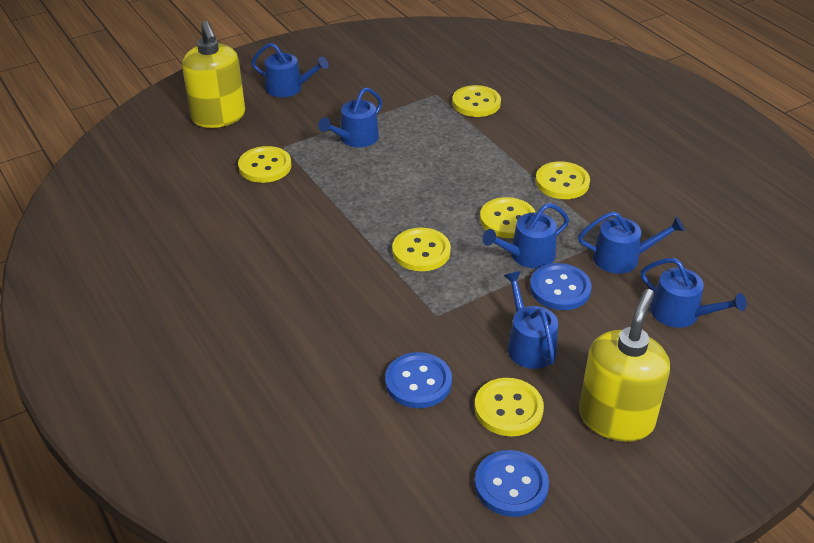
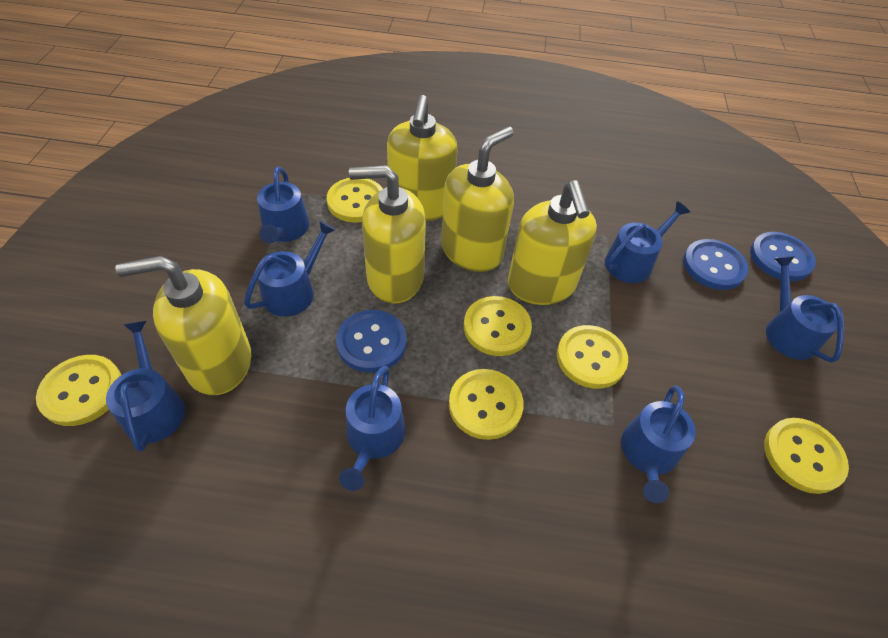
blue watering can: [251,43,329,97] [318,87,383,148] [482,203,569,268] [504,271,558,369] [578,212,685,274] [641,258,747,328] = 6 -> [106,321,185,452] [244,221,336,317] [257,167,309,244] [340,366,405,491] [605,201,690,283] [621,386,696,503] [766,256,844,363] = 7
yellow soap dispenser: [182,21,245,128] [579,289,670,442] = 2 -> [116,256,251,395] [349,165,426,304] [387,95,457,221] [441,127,514,272] [508,180,597,305] = 5

